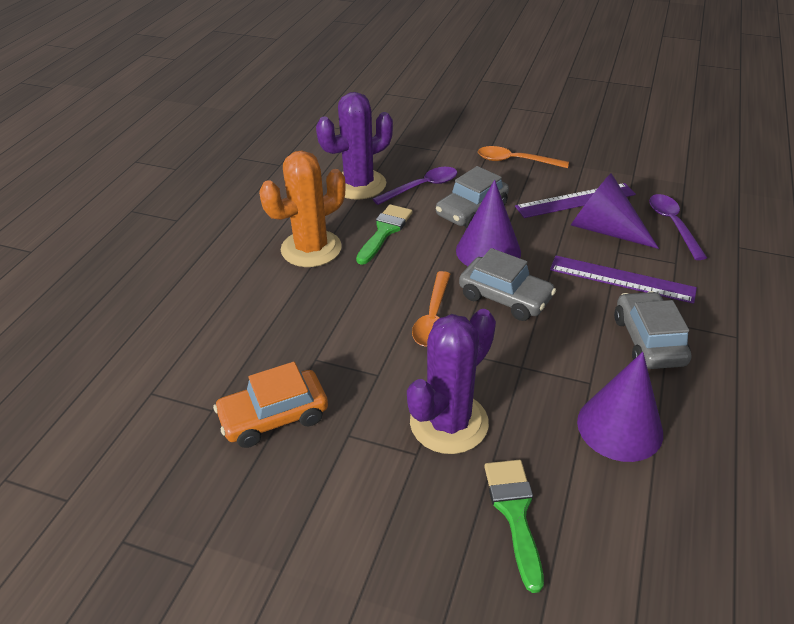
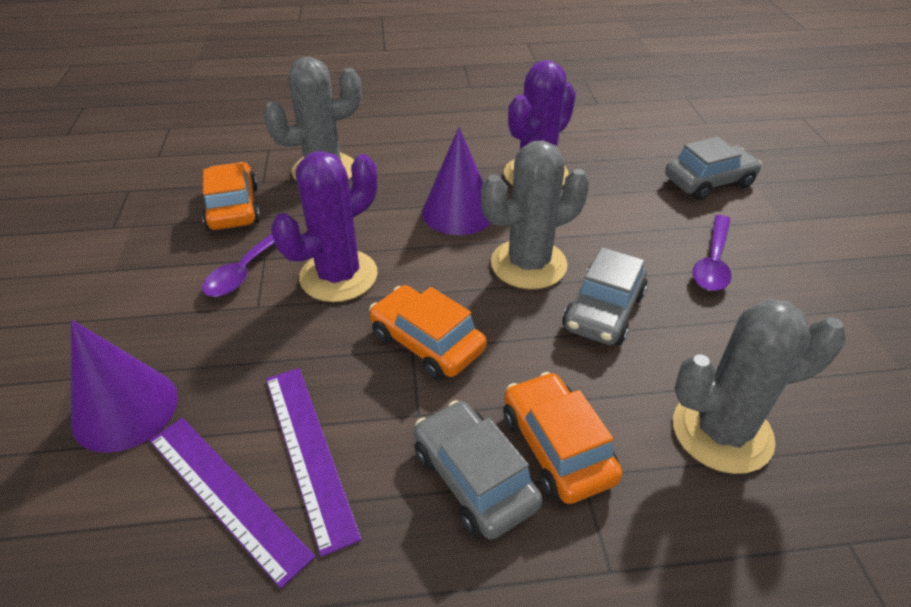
green brush: [356,204,413,265] [484,460,544,593] = 2 -> none = 0
grey cactus: none = 0 -> [263,57,362,181] [481,141,589,289] [673,299,846,474] = 3
orange cactus: [259,151,345,267] = 1 -> none = 0
orange car: [213,362,328,448] = 1 -> [202,162,261,230] [369,285,487,380] [503,372,622,504] = 3
orange spoon: [412,271,450,347] [478,146,569,168] = 2 -> none = 0
purple cone: [456,180,521,266] [571,173,659,249] [577,352,663,462] = 3 -> [71,320,178,453] [422,127,491,235] = 2

